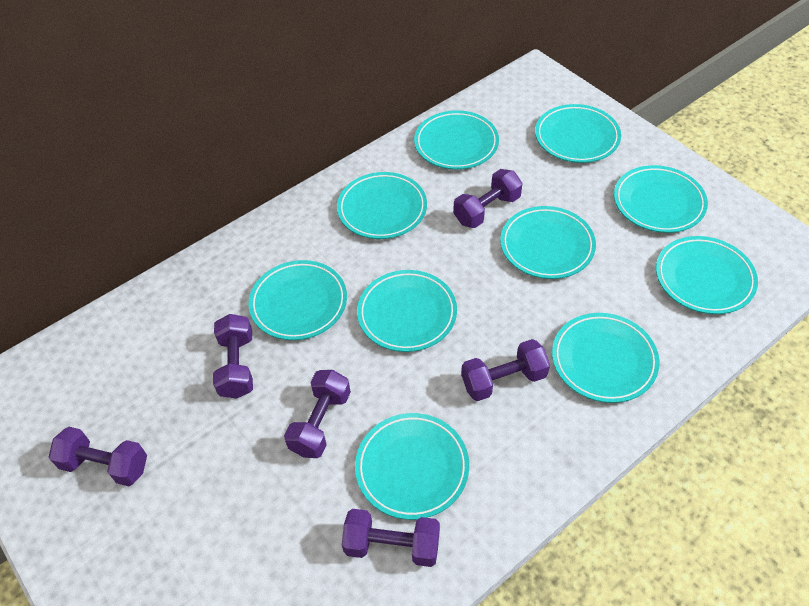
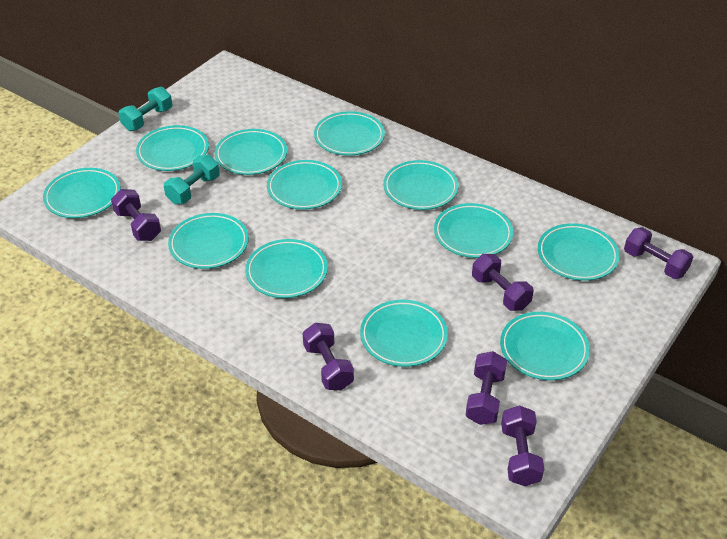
turquoise dumbbell: none = 0 -> [118,87,172,131] [164,154,220,204] = 2
turquoise plate: [249,260,347,340] [337,172,427,239] [355,413,469,520] [357,270,457,352] [414,110,499,170] [500,206,596,279] [535,104,621,163] [552,313,660,403] [614,165,708,233] [656,236,758,314] = 10 -> [43,168,121,218] [136,125,209,171] [168,213,249,269] [215,129,287,175] [245,239,328,298] [267,160,342,209] [314,111,385,156] [360,300,448,367] [383,160,459,210] [434,203,513,258] [500,312,590,380] [538,223,620,281] = 12

